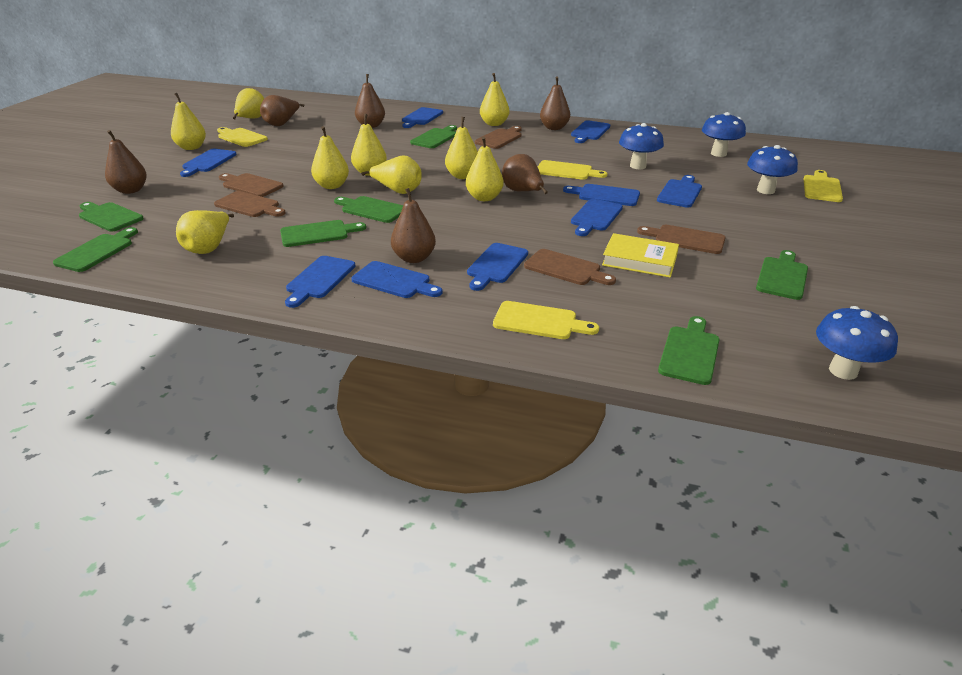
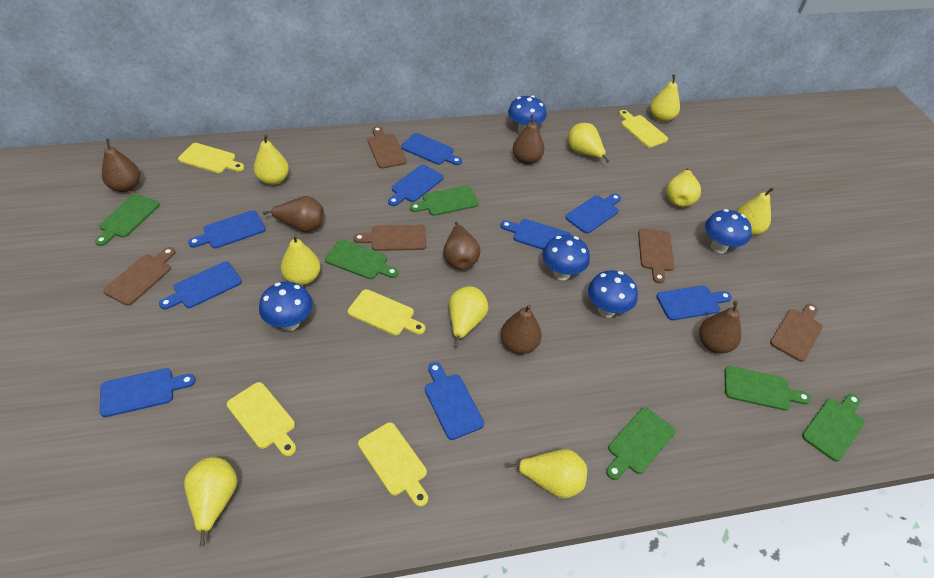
blue mushroom: [619,123,664,169] [702,112,746,157] [747,145,798,194] [816,306,898,380] = 4 -> [259,282,313,331] [508,95,547,133] [542,235,590,280] [588,270,638,317] [705,209,752,253] = 5
green cutting board: [53,227,138,272] [79,202,144,232] [280,220,366,247] [334,196,403,223] [410,125,457,148] [658,316,720,385] [756,250,808,300] = 7 -> [95,194,160,246] [325,239,399,279] [410,185,479,216] [606,408,675,480] [724,366,811,411] [802,394,865,462] = 6
yellow book: [602,233,679,278] = 1 -> none = 0
yellow cutting board: [217,127,268,147] [493,301,599,339] [538,160,607,180] [804,170,843,202] = 4 -> [178,143,244,173] [227,382,296,456] [348,289,425,335] [358,423,428,507] [619,110,668,148] = 5

